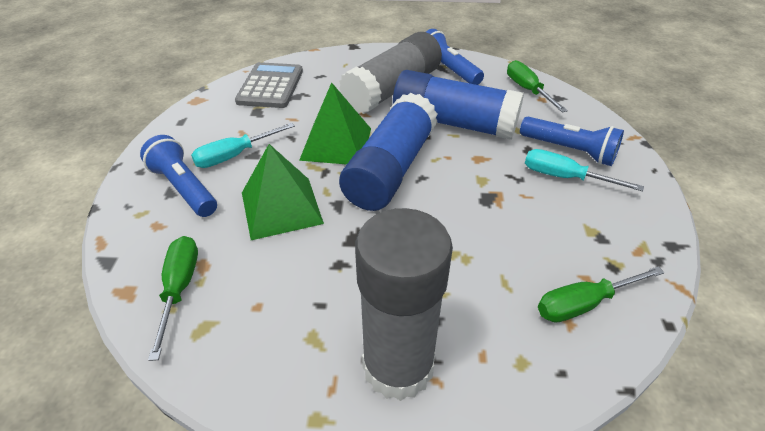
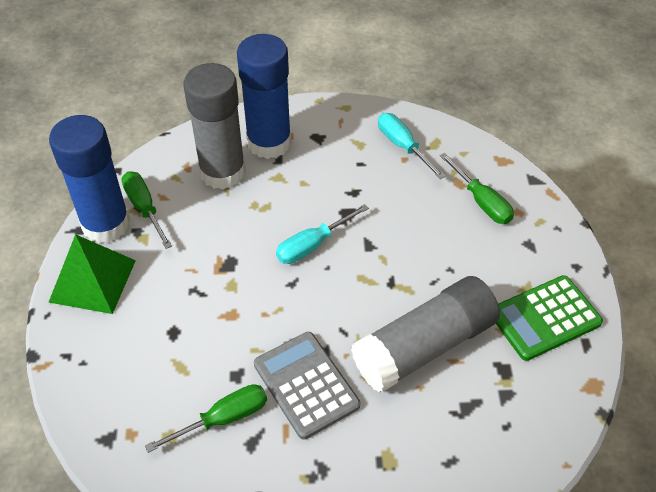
blue flashlight: [140,135,217,217] [426,29,484,85] [520,117,624,166] = 3 -> none = 0
green calculator: none = 0 -> [496,275,603,361] = 1
green pyramid: [242,144,324,240] [299,82,371,165] = 2 -> [49,234,136,314] = 1

